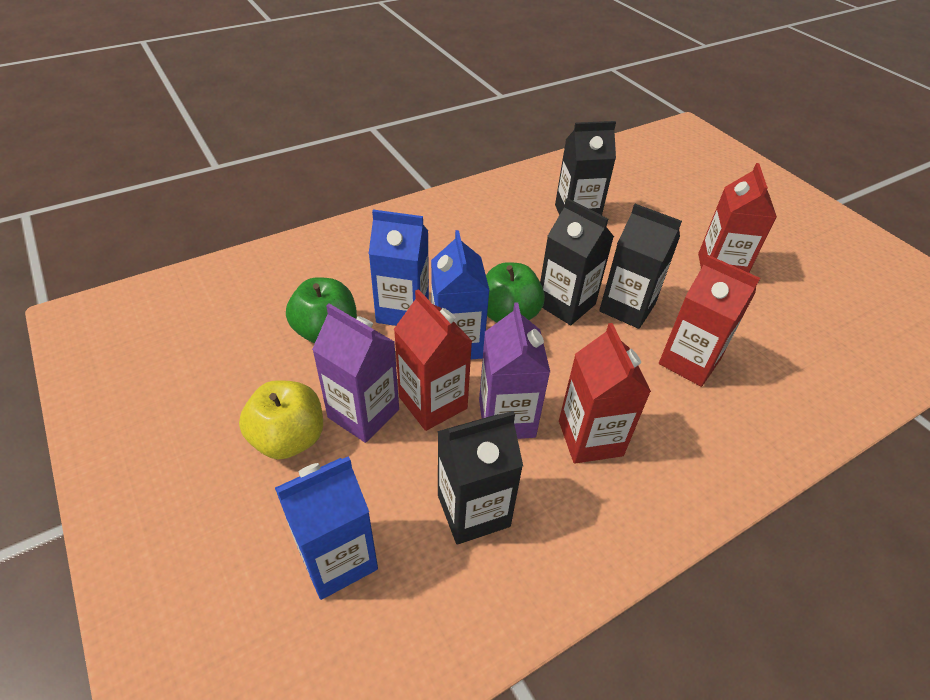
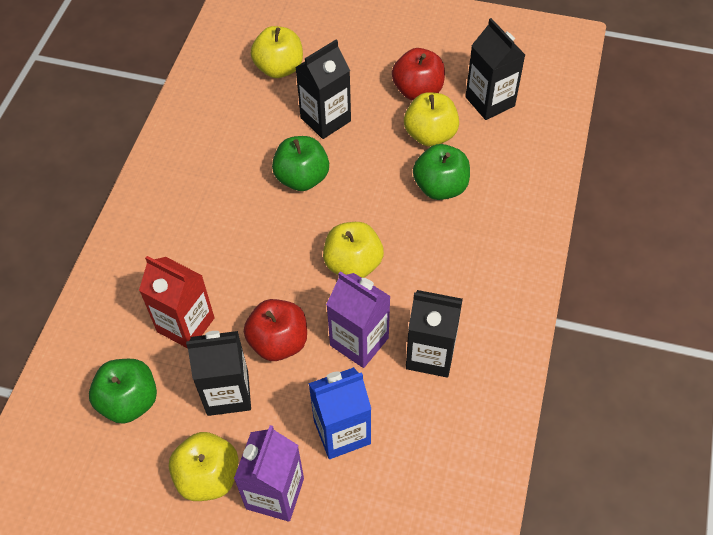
blue carton: [275,456,378,600] [369,210,429,326] [431,230,490,359] = 3 -> [308,367,371,459] = 1
green apple: [286,277,357,343] [486,262,545,322] = 2 -> [89,359,157,424] [272,136,329,191] [413,144,470,200] = 3
red apple: none = 0 -> [244,299,307,361] [392,48,445,100] = 2
red carton: [394,289,472,431] [559,323,651,464] [659,255,760,387] [698,163,777,273] = 4 -> [139,256,215,348] = 1
yellow apple: [239,380,323,459] = 1 -> [169,432,239,501] [251,26,303,78] [323,222,384,278] [404,92,459,147] = 4

